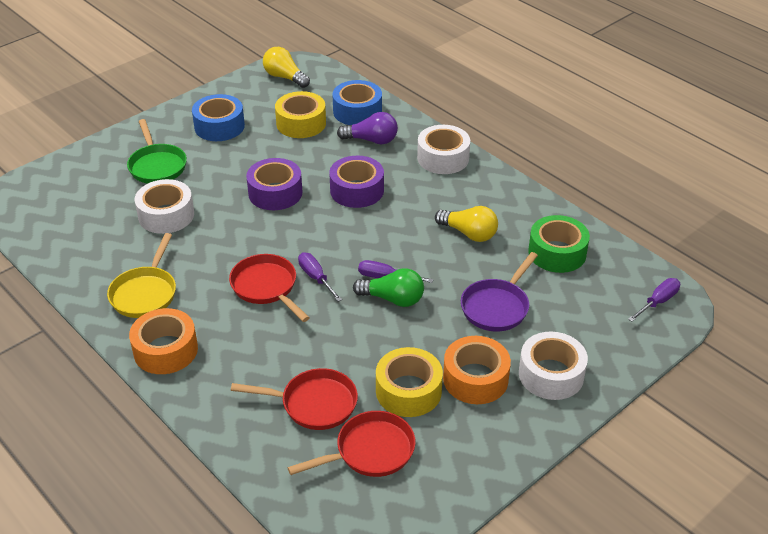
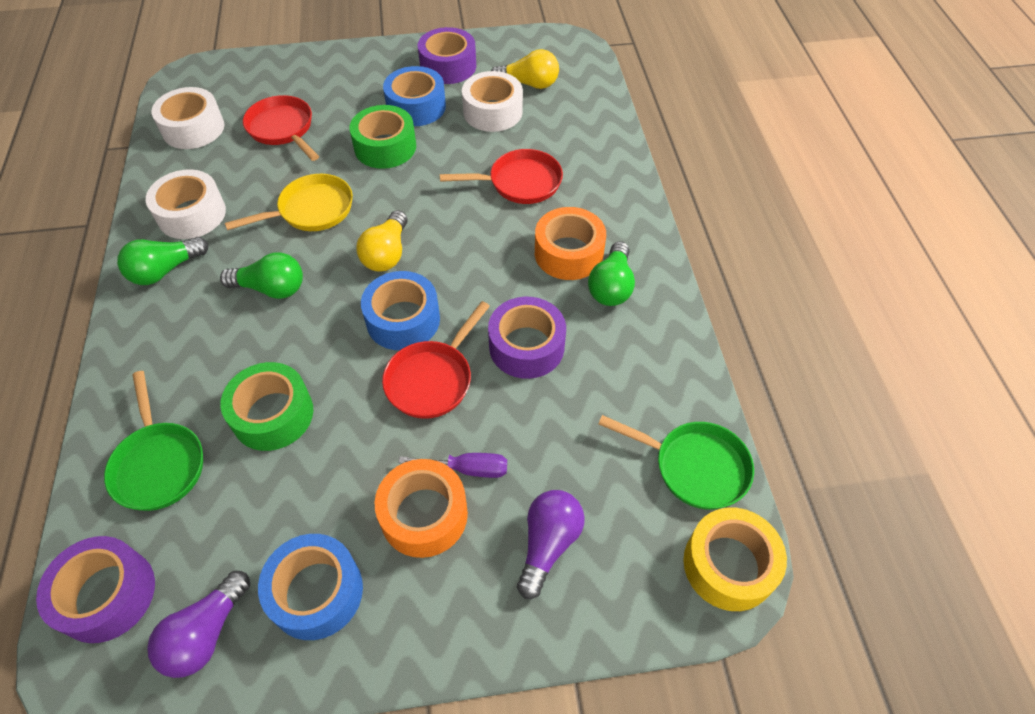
blue tape: [192,94,245,141] [332,80,382,125] = 2 -> [258,534,363,640] [361,271,440,350] [383,66,446,126] = 3
green light bulb: [353,268,424,307] = 1 -> [117,237,208,285] [220,252,303,299] [588,241,635,306] = 3
green pan: [127,119,187,184] = 1 -> [104,371,203,511] [598,415,754,509] = 2
green tape: [528,215,590,273] = 1 -> [220,362,313,451] [349,105,416,169] = 2
purple light bulb: [337,112,398,145] = 1 -> [147,571,250,678] [517,490,585,599] = 2
purple pan: [461,252,538,331] = 1 -> none = 0
purple screwdriver: [298,252,342,302] [358,260,433,283] [628,278,680,322] = 3 -> [398,453,507,478] = 1
purple tape: [246,158,302,210] [329,156,384,208] = 2 -> [36,536,155,643] [418,27,476,84] [488,297,566,379] = 3
yellow tape: [275,91,326,138] [376,347,443,417] = 2 -> [683,508,787,611] = 1

